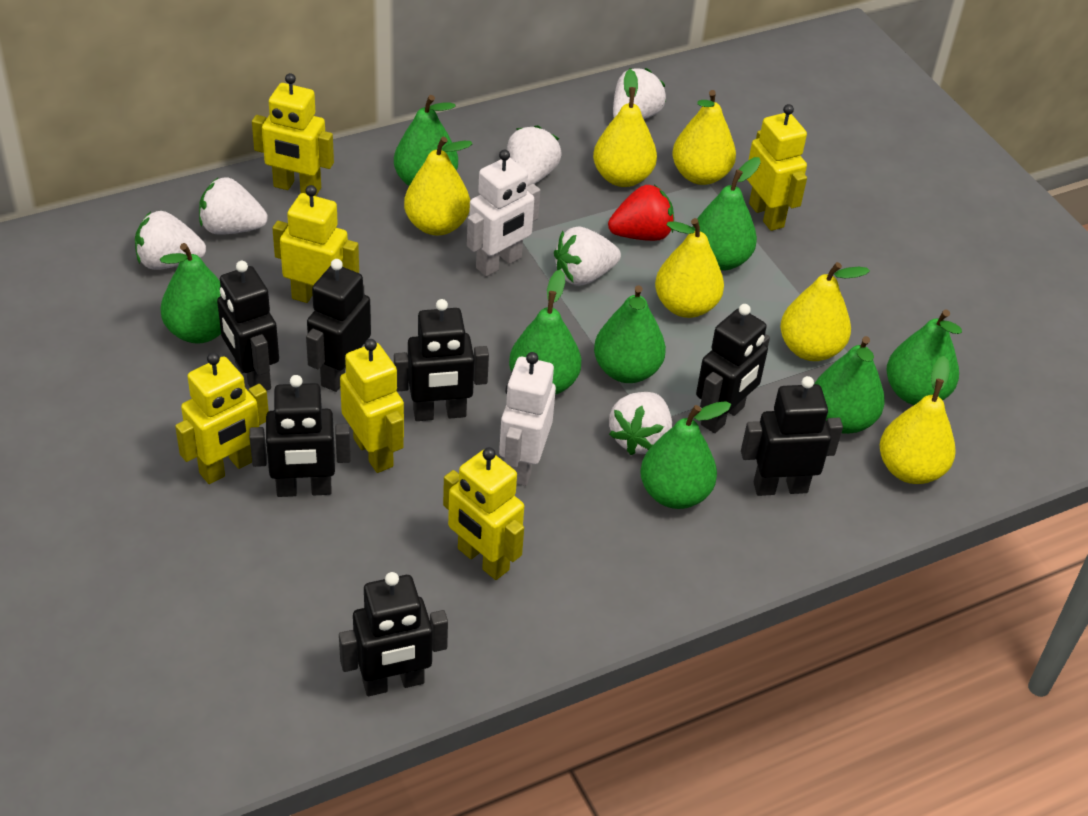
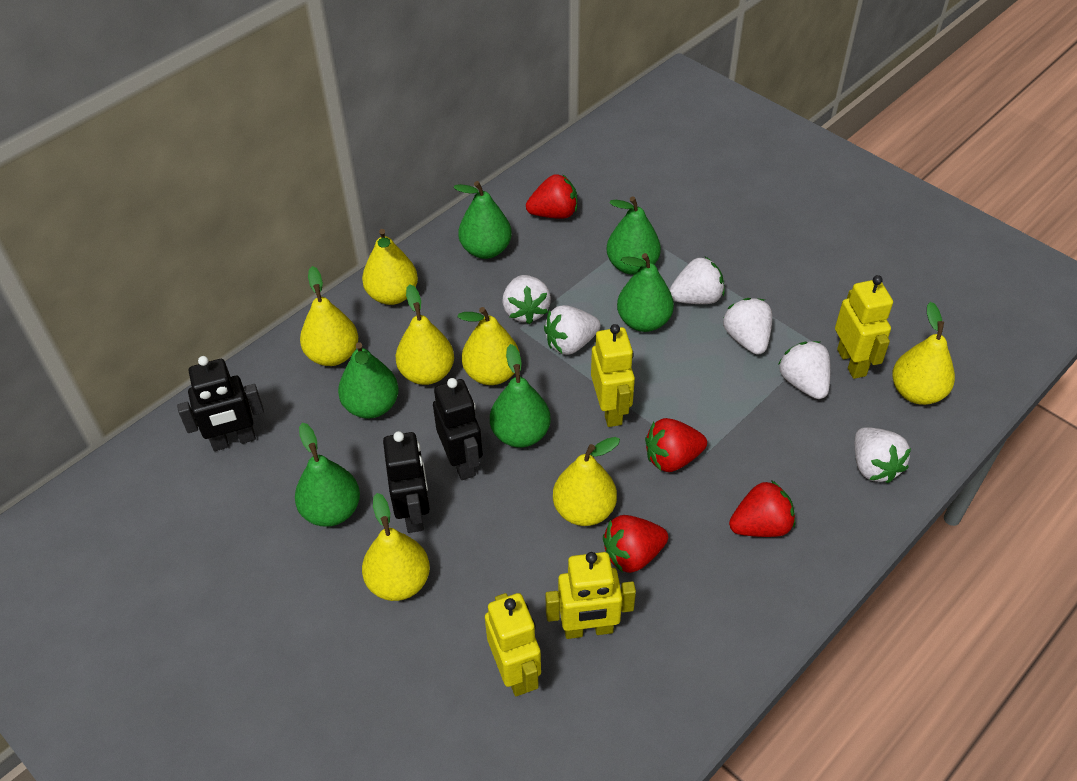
black robot: [217,261,279,391] [249,375,351,497] [306,259,371,392] [339,572,448,696] [394,299,489,421] [696,304,770,433] [741,376,843,496] = 7 -> [177,356,264,451] [383,431,430,533] [433,378,483,480] = 3
green pear: [160,243,221,344] [394,95,458,186] [509,269,581,395] [594,285,666,383] [640,401,731,509] [692,157,761,271] [814,336,885,434] [886,309,962,405] = 8 -> [295,423,360,527] [338,342,399,419] [453,181,512,259] [490,344,551,448] [607,197,661,275] [617,253,674,332] = 6
red strawberry: [608,185,674,241] = 1 -> [526,174,577,219] [603,515,668,573] [645,418,707,472] [729,480,795,537] = 4
white robot: [467,150,540,276] [499,352,556,486] = 2 -> none = 0
yellow pear: [404,137,472,235] [593,69,657,187] [655,218,724,318] [672,90,736,185] [780,262,870,361] [880,356,956,484] = 6 -> [300,266,358,366] [362,229,418,305] [362,493,430,601] [396,284,454,385] [457,307,519,385] [553,437,620,526] [892,302,955,405] = 7
yellow robot: [175,353,269,484] [252,73,334,196] [272,185,359,303] [340,339,404,473] [443,447,524,580] [747,104,807,231] = 6 -> [485,593,541,696] [545,552,636,639] [591,324,635,427] [835,275,893,379] = 4

